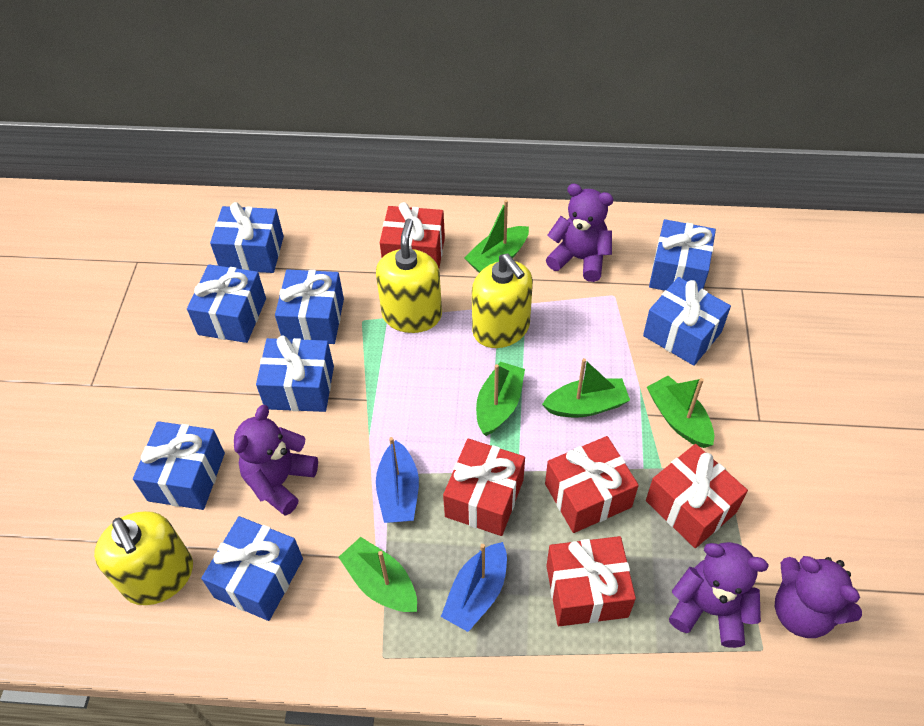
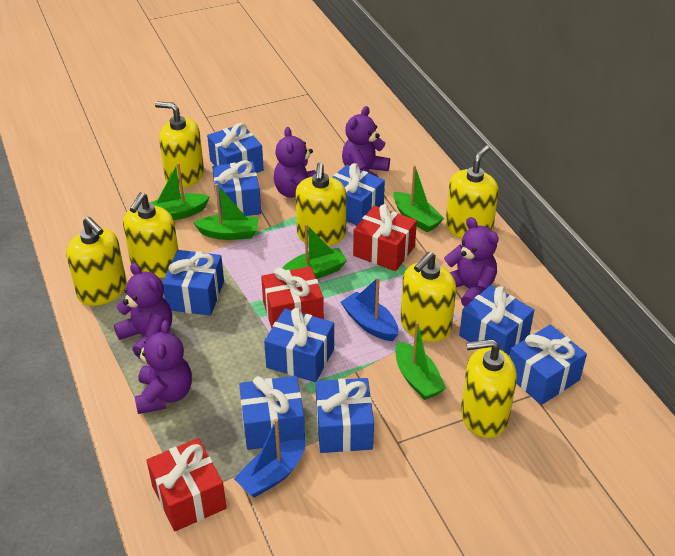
blue gift: [133,421,225,510] [187,264,266,343] [201,516,303,621] [210,202,284,273] [256,336,334,412] [275,269,344,344] [643,277,731,366] [649,219,716,291] = 8 -> [163,250,224,316] [207,123,264,173] [212,160,261,216] [239,376,305,450] [264,308,334,382] [316,378,374,453] [332,163,385,225] [459,285,534,356] [509,324,587,405] = 9
purple teddy bear: [234,405,318,516] [546,183,614,282] [669,542,769,648] [775,556,862,638] = 4 -> [114,263,172,359] [135,320,192,414] [274,127,316,198] [342,106,390,177] [444,217,499,307] = 5
red gift: [380,202,445,268] [443,439,525,536] [545,436,639,533] [546,536,636,626] [646,444,748,548] = 5 -> [146,438,227,531] [261,266,324,328] [353,204,417,271] = 3
yellow soap dispenser: [94,511,193,605] [376,218,442,333] [472,253,533,348] = 3 -> [66,217,127,306] [123,192,178,278] [155,101,204,189] [295,163,346,246] [400,252,456,342] [446,145,499,239] [461,339,517,438] = 7

